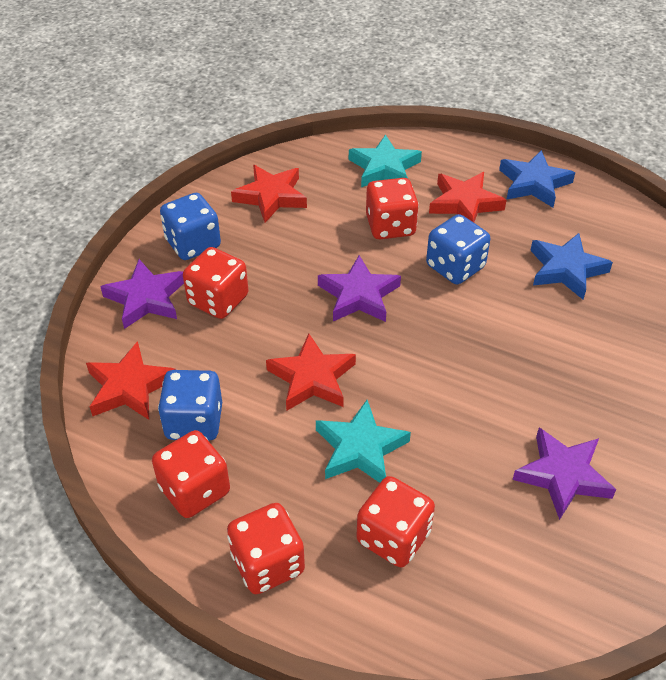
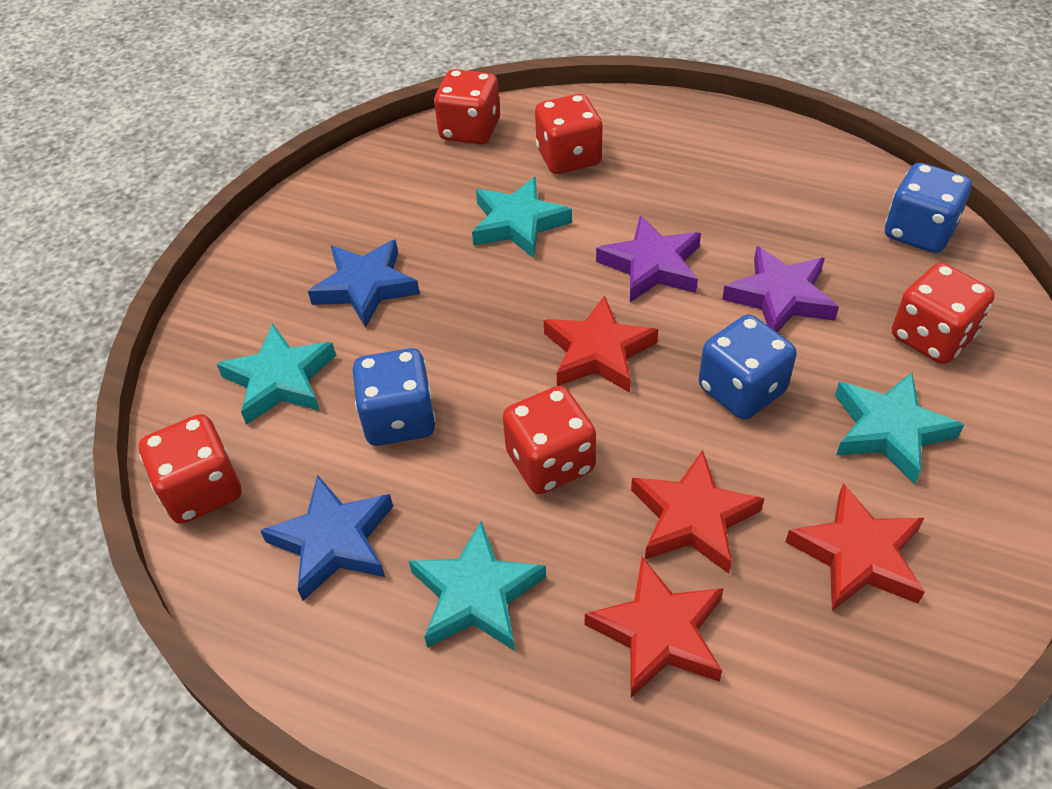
purple star: [100,259,184,329] [318,255,401,322] [512,428,616,520] = 3 -> [596,216,701,302] [722,246,839,333] = 2
turquoise star: [316,400,411,483] [349,134,422,187] = 2 -> [217,324,336,425] [409,521,546,651] [472,177,572,258] [835,372,964,484] = 4

